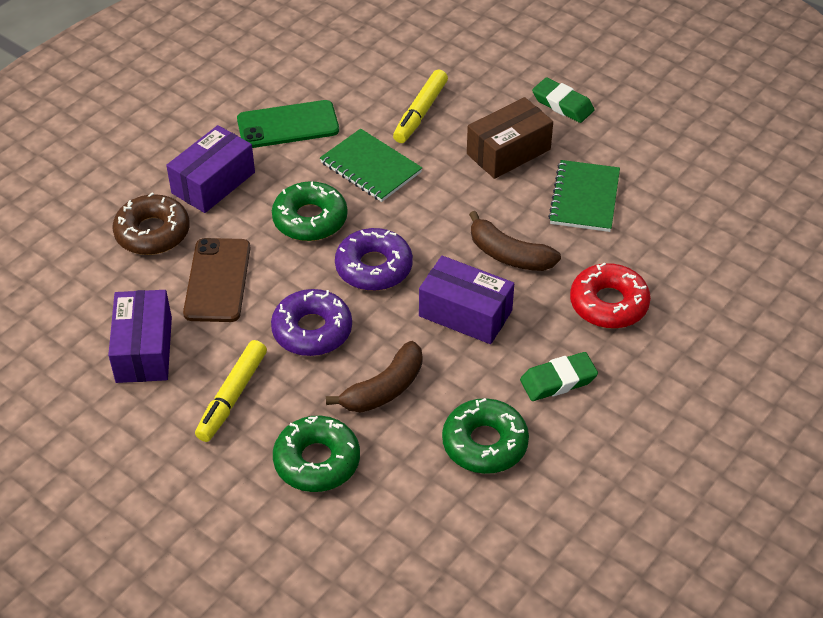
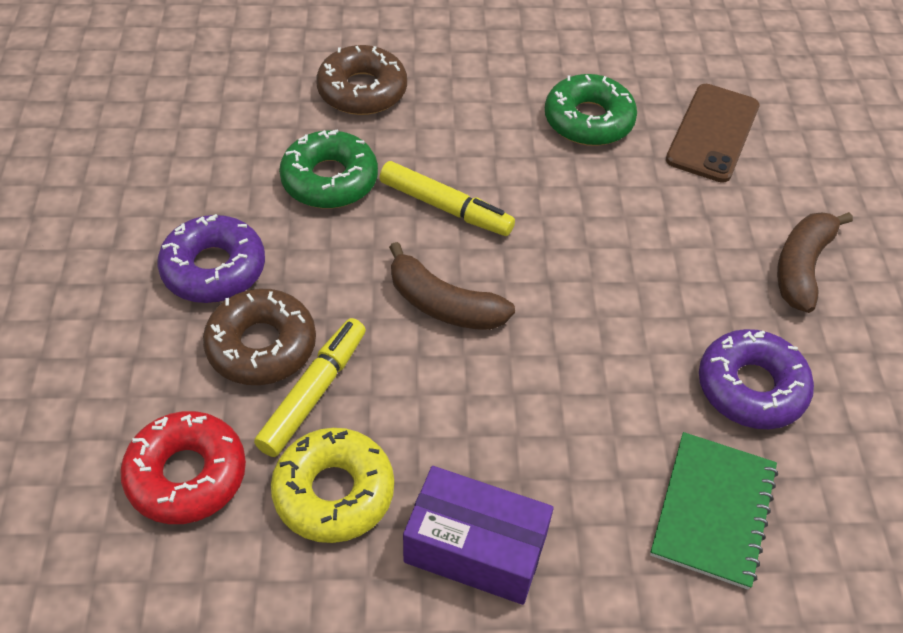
brown box: [467,97,553,179] = 1 -> none = 0
brown donut: [112,193,190,255] = 1 -> [203,289,316,385] [316,45,407,115] = 2
green donut: [272,181,348,241] [273,416,360,492] [442,398,529,474] = 3 -> [279,129,378,209] [545,74,637,146] = 2
green eraser: [520,352,598,401] [532,77,595,123] = 2 -> none = 0
green notebook: [320,129,422,202] [548,160,620,232] = 2 -> [650,432,778,590] = 1
green phone: [237,100,339,148] = 1 -> none = 0
purple box: [108,290,172,383] [166,125,255,213] [419,256,514,344] = 3 -> [403,466,554,605] = 1
yellow donut: none = 0 -> [271,428,394,543] = 1

